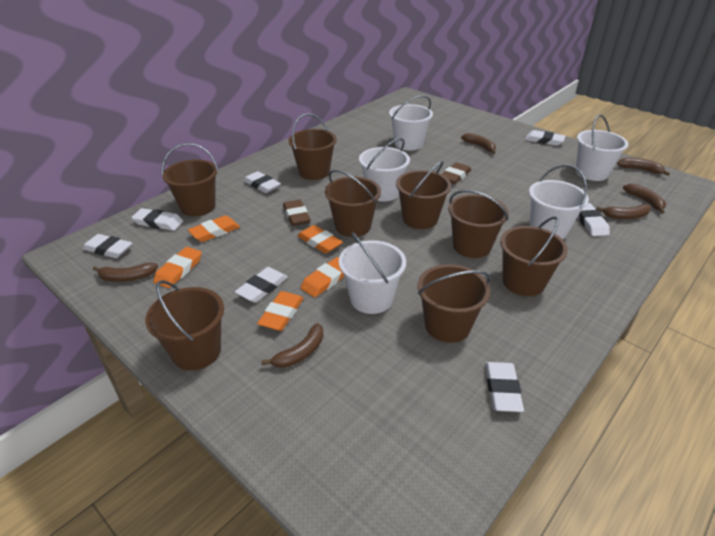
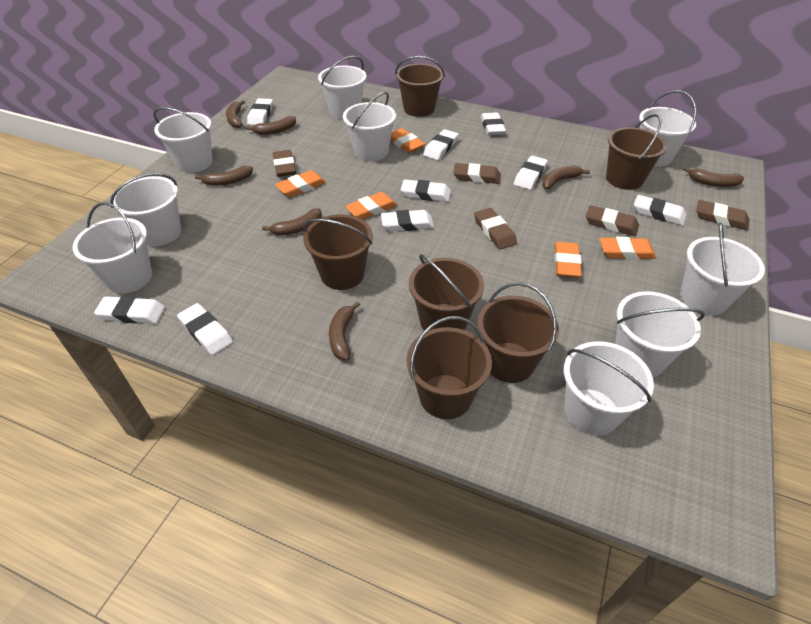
brown banana: [93,263,158,282] [261,323,324,368] [461,133,496,154] [596,204,651,219] [617,157,670,176] [623,183,666,214] = 6 -> [195,166,253,186] [226,100,245,128] [246,116,296,135] [262,208,322,236] [329,301,360,360] [542,165,590,189] [683,166,744,187] = 7
brown bucket: [145,280,224,370] [162,143,218,216] [288,113,336,180] [325,170,381,237] [396,161,451,229] [418,264,491,343] [448,190,509,258] [500,217,568,296] = 8 -> [303,215,373,290] [395,56,445,117] [407,316,492,419] [409,254,484,331] [477,282,559,383] [606,114,667,190] = 6
brown eraser: [283,199,311,226] [442,162,471,184] = 2 -> [272,150,296,177] [453,163,501,184] [474,208,517,250] [586,205,639,236] [697,200,749,230] = 5
white bucket: [339,232,406,314] [359,138,410,201] [389,95,433,151] [529,165,589,239] [576,114,628,181] = 5 -> [72,202,152,293] [110,173,181,246] [153,107,213,173] [318,56,367,119] [343,92,396,161] [564,341,654,435] [615,291,705,377] [639,90,697,166] [680,223,765,315] = 9
white eraser: [82,234,132,258] [131,208,183,231] [235,267,288,303] [243,171,281,193] [485,362,524,412] [525,130,565,146] [578,203,610,236] = 7 -> [94,296,165,324] [177,303,233,355] [247,98,273,125] [381,210,434,232] [401,179,451,202] [423,129,459,160] [481,112,506,135] [514,155,548,190] [634,195,687,226] = 9

